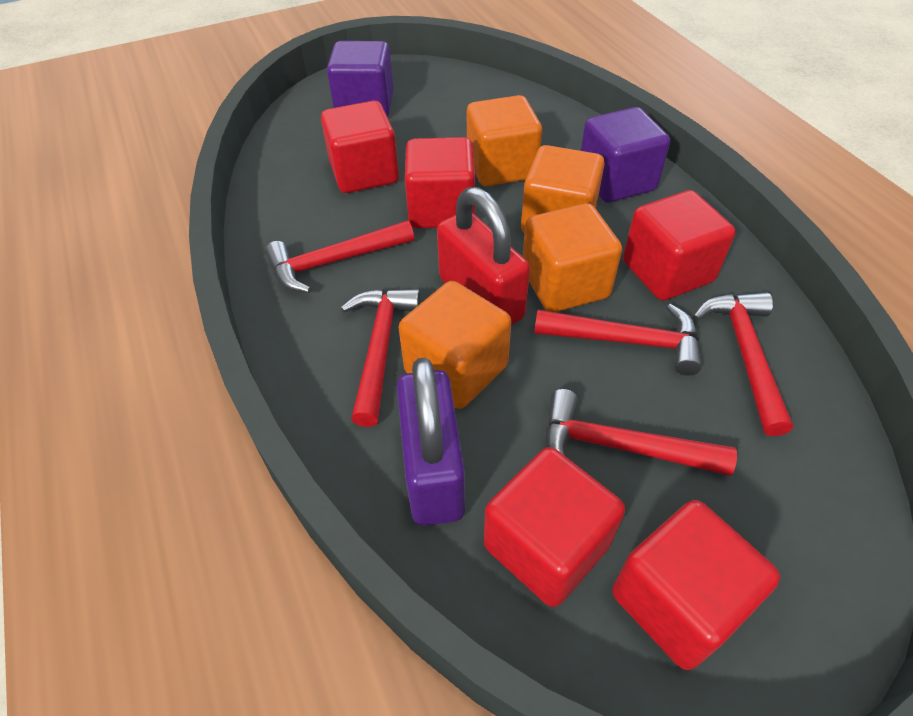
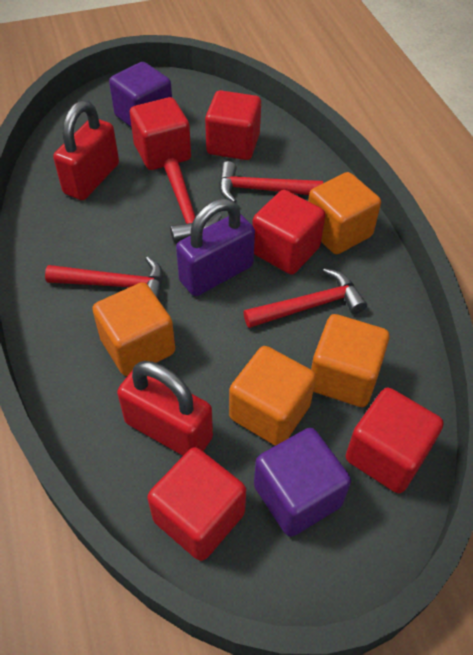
red hammer: [265,220,414,293] [341,289,421,427] [534,304,702,376] [546,389,737,476] [693,293,793,436] = 5 -> [45,257,163,300] [163,158,222,242] [219,161,323,203] [243,268,367,328] = 4
red padlock: [437,187,530,325] = 1 -> [53,100,119,200] [117,361,213,456] = 2

